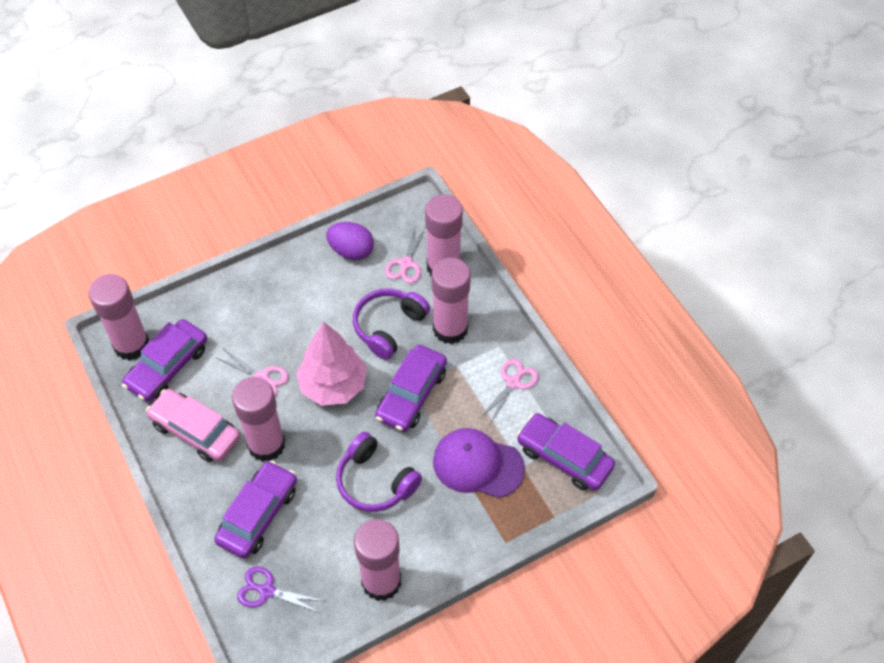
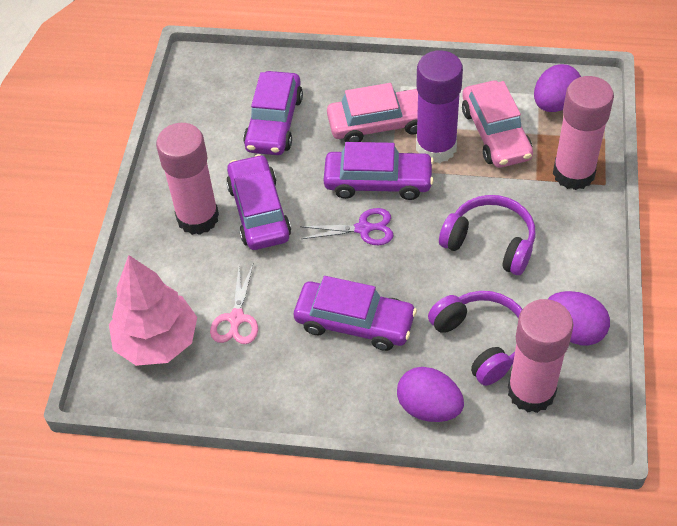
pink car: [146,389,241,462] = 1 -> [327,83,418,142] [462,80,533,168] = 2
pink glue stick: [89,274,149,361] [232,377,285,462] [354,519,401,601] [425,194,463,277] [432,258,471,344] = 5 -> [156,123,219,235] [508,299,573,413] [553,76,614,190] = 3
pink scissors: [215,349,289,396] [385,223,426,283] [479,359,539,424] = 3 -> [210,265,258,344] = 1
purple cap: [433,428,525,498] = 1 -> none = 0
purple egg: [326,222,374,260] = 1 -> [397,367,464,422] [534,64,581,112] [548,291,610,345] = 3
purple glue stick: none = 0 -> [416,50,463,163] = 1

